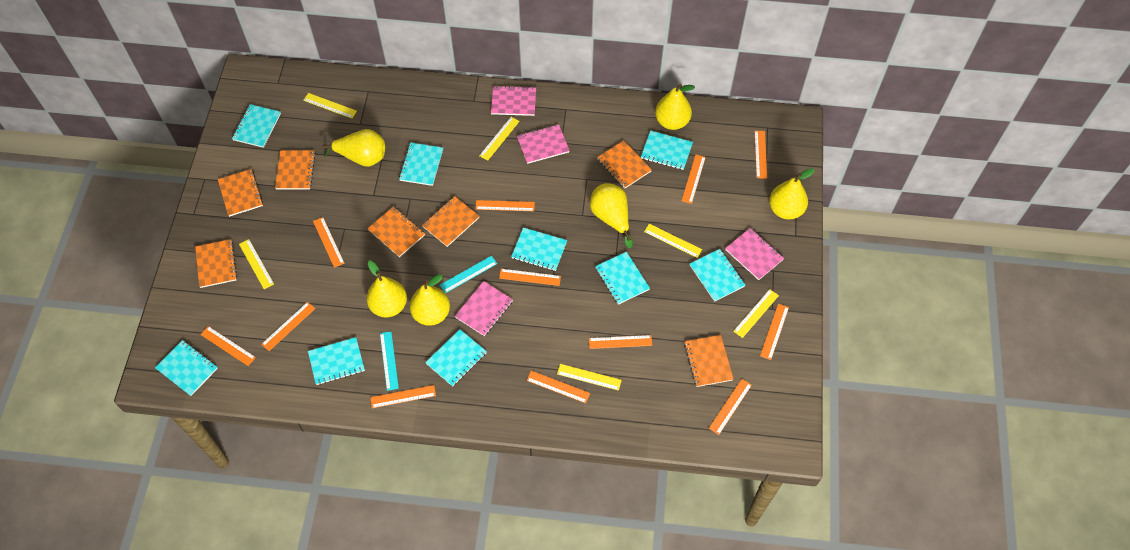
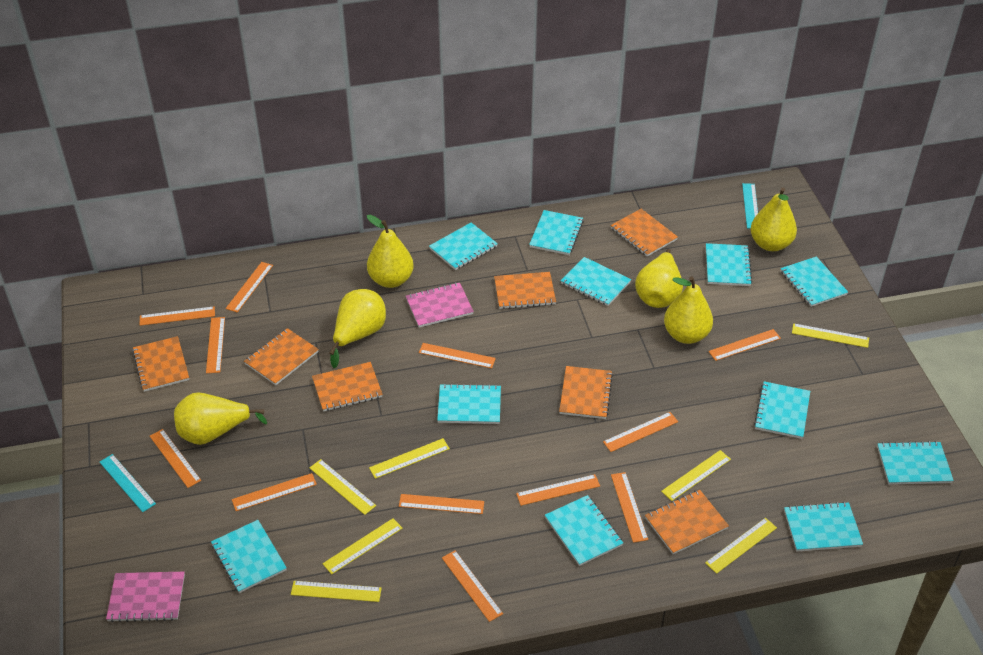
pink notebook: [455,281,513,336] [491,85,536,116] [517,124,570,164] [725,228,784,280] = 4 -> [106,572,185,622] [406,283,474,328] = 2
turquoise notebook: [155,340,218,396] [232,104,281,148] [308,337,365,385] [399,142,443,186] [425,329,487,387] [511,227,567,271] [595,252,650,305] [641,130,693,170] [690,249,745,302] = 9 -> [211,520,287,593] [429,222,498,270] [437,384,501,424] [529,210,584,255] [545,495,623,566] [561,257,631,306] [706,243,752,286] [754,381,810,439] [780,257,848,307] [784,502,863,552] [877,441,954,484] = 11
yellow ruler: [239,239,274,289] [303,93,357,119] [479,117,520,161] [557,364,622,391] [644,224,702,258] [733,289,779,338] = 6 -> [291,581,382,602] [309,459,376,515] [323,518,402,574] [369,438,450,479] [661,450,731,501] [705,518,777,574] [792,323,869,348] = 7

